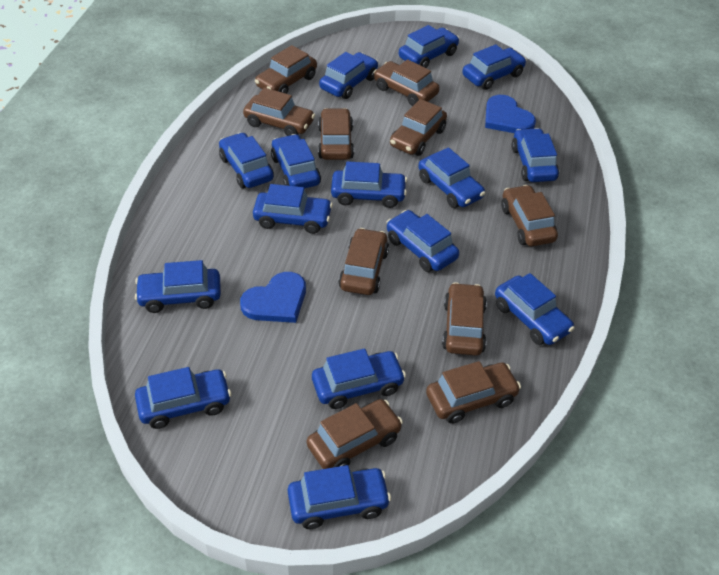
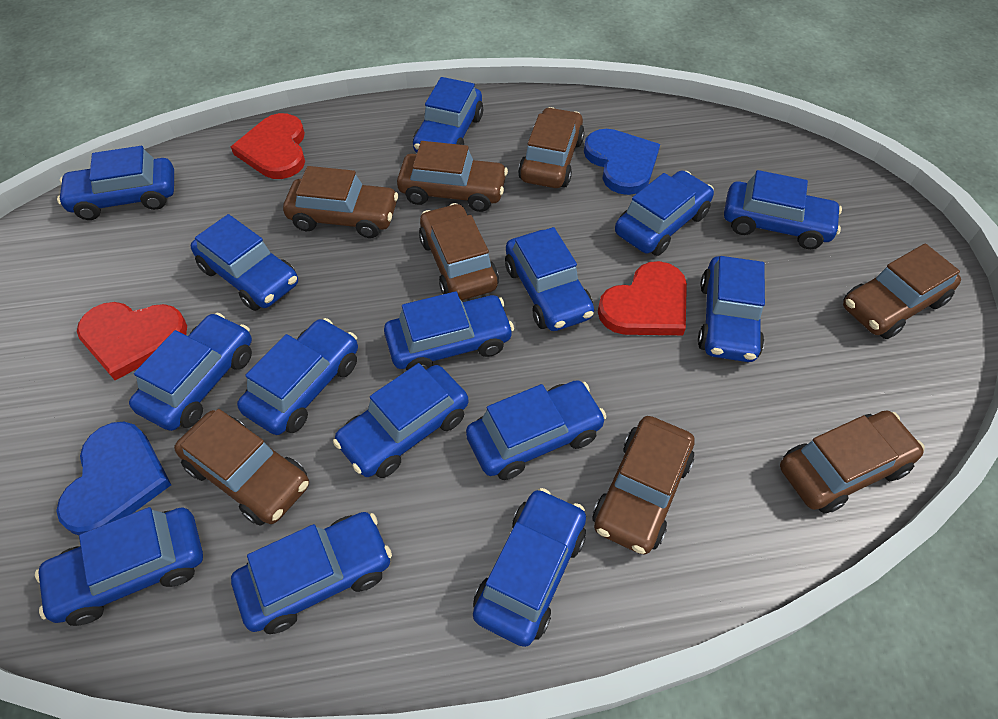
brown car: [243,88,315,136] [255,45,317,94] [307,399,403,469] [318,108,354,160] [338,228,389,295] [373,59,439,106] [390,99,447,156] [426,361,521,424] [442,282,487,356] [501,185,558,246] = 10 -> [174,409,309,526] [283,166,398,238] [397,141,508,212] [419,203,499,301] [518,107,585,188] [593,416,695,554] [780,410,925,514] [843,243,961,339] = 8
red heart: none = 0 -> [77,302,187,380] [231,113,305,179] [598,261,687,335] = 3

